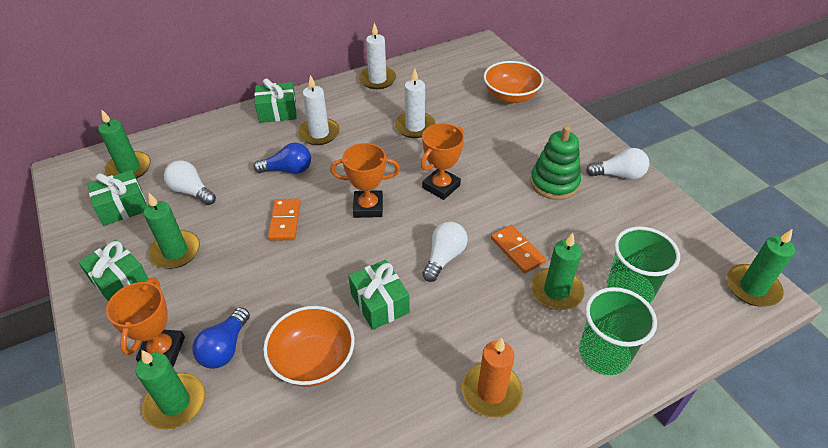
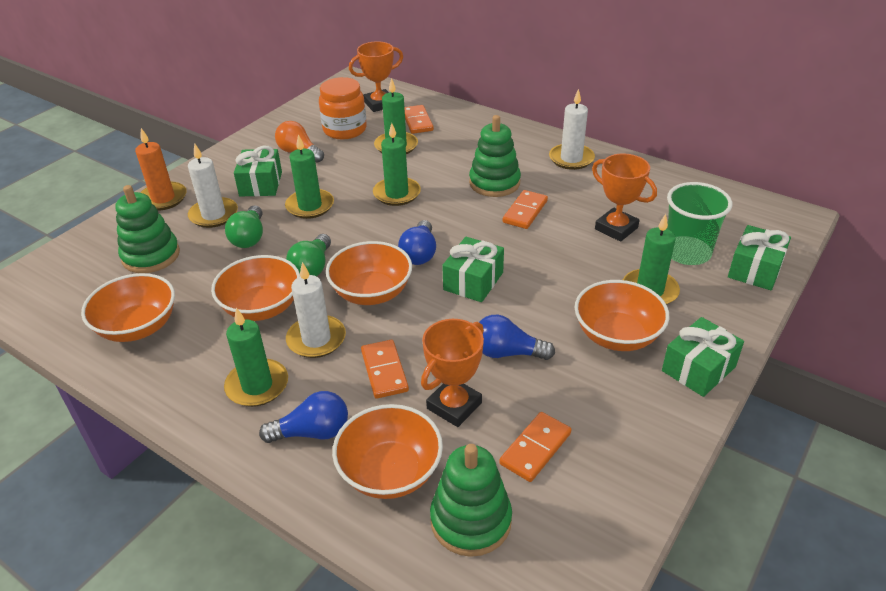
blue light bulb: [192,307,250,369] [254,143,311,174] = 2 -> [259,391,348,443] [398,220,436,265] [479,315,555,360] = 3
green cup: [579,287,657,375] [607,226,680,304] = 2 -> [667,182,732,265] = 1
green light bulb: none = 0 -> [225,205,263,248] [286,234,331,277] = 2
green stacking toy: [530,125,581,200] = 1 -> [115,185,180,273] [430,444,512,557] [469,115,521,197] = 3
orange bowl: [263,306,355,387] [484,61,544,104] = 2 -> [81,273,175,342] [211,255,300,321] [326,241,412,305] [332,404,443,499] [575,280,669,351] = 5
orange domino: [268,199,301,241] [491,225,546,273] = 2 -> [361,340,409,399] [404,105,434,134] [499,412,571,482] [503,190,548,229] = 4
orange jar: none = 0 -> [319,77,367,139] = 1
orange light bulb: none = 0 -> [275,121,324,163] = 1
white light bulb: [164,160,216,205] [422,222,468,282] [586,148,649,180] = 3 -> none = 0

